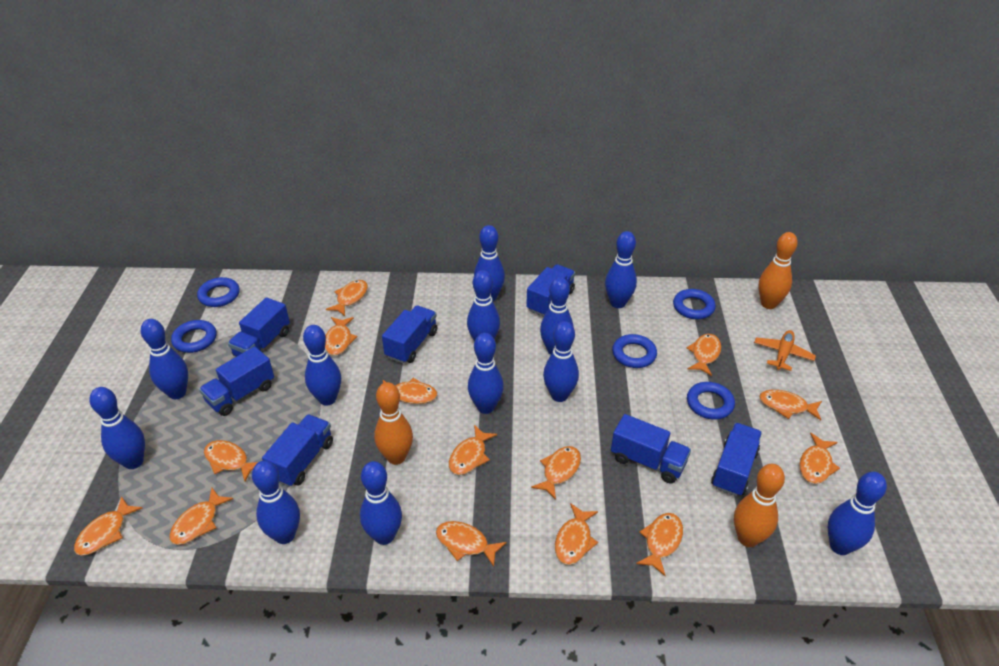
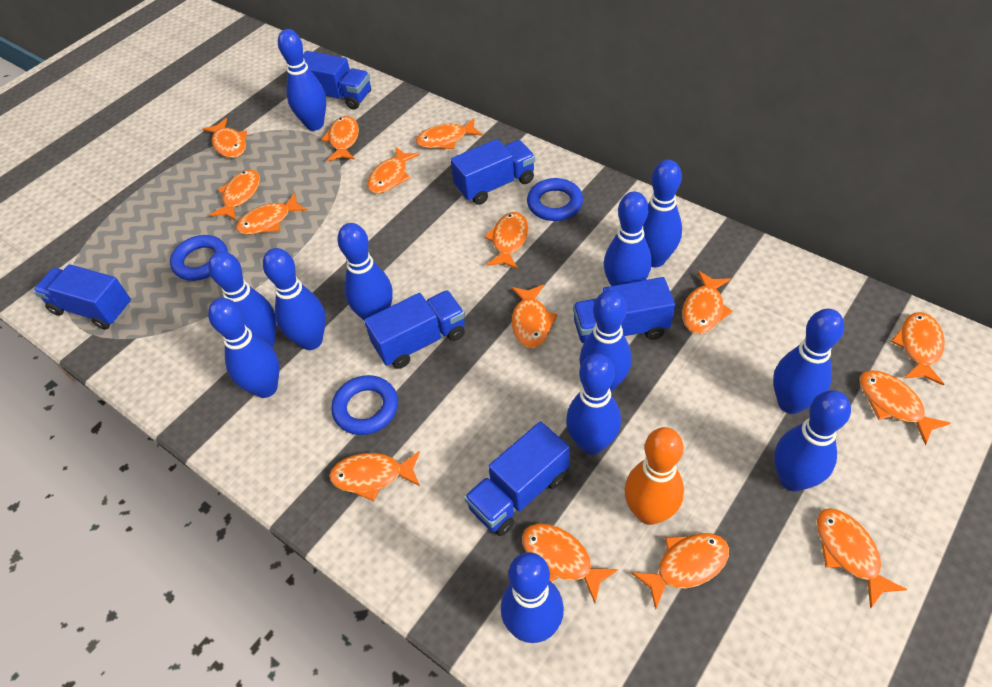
blue ring: [171,320,216,353] [197,277,240,307] [612,334,657,368] [673,289,716,319] [687,382,735,420] = 5 -> [170,235,228,281] [331,375,398,435] [527,178,583,221] = 3
blue truck: [199,346,274,416] [228,297,290,356] [262,414,333,487] [382,306,437,364] [526,264,575,317] [611,414,691,483] [711,423,762,496] = 7 -> [33,264,131,330] [303,51,371,110] [364,290,465,369] [451,139,535,205] [464,421,570,536] [573,277,675,343] = 6
orange bowling pin: [374,382,413,465] [734,464,785,547] [758,232,798,309] = 3 -> [624,427,684,525] = 1
orange fish: [74,496,143,556] [169,488,233,545] [204,440,258,482] [325,317,358,356] [326,280,368,316] [383,378,437,404] [436,521,507,567] [449,425,497,475] [531,446,581,500] [555,503,598,565] [636,513,683,576] [687,334,721,376] [759,389,822,420] [799,433,840,484] = 14 -> [202,118,247,158] [210,170,260,221] [236,193,307,235] [321,116,359,162] [329,451,420,501] [367,147,420,194] [416,118,483,149] [484,212,528,269] [511,285,558,348] [522,523,618,603] [631,533,729,609] [682,271,732,334] [816,508,907,609] [859,371,951,445] [891,312,945,386] = 15
orange plane: [754,330,816,371] = 1 -> none = 0

